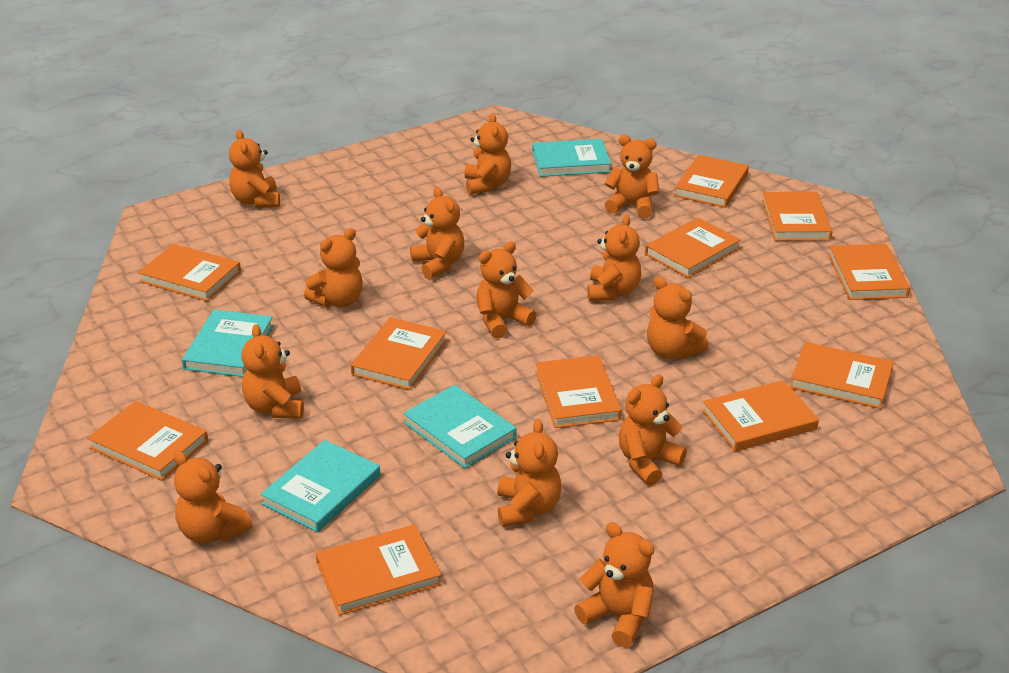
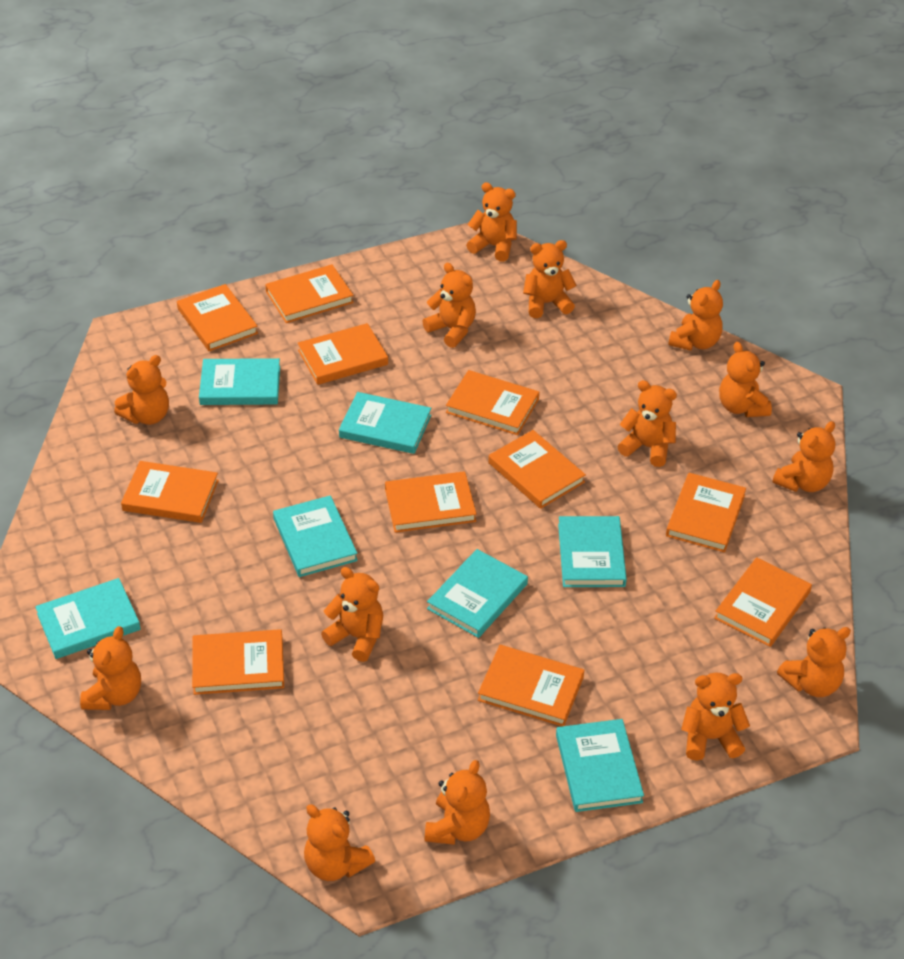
orange teddy bear: [174,451,253,543] [229,130,280,208] [242,324,304,418] [304,228,363,307] [410,187,464,279] [465,113,511,195] [476,241,537,339] [497,419,562,527] [574,522,654,647] [587,215,641,301] [605,135,660,218] [619,374,687,486] [647,276,708,359] = 13 -> [80,626,141,710] [114,355,169,425] [304,804,375,881] [321,567,383,662] [422,263,476,348] [425,760,490,845] [466,182,517,262] [523,240,577,318] [617,380,677,467] [668,280,723,351] [681,672,750,761] [719,342,772,417] [773,421,835,492] [777,627,851,697] = 14
turquoise book: [182,310,274,377] [260,440,380,532] [403,385,517,468] [532,139,611,177] = 4 -> [35,578,141,659] [199,358,280,405] [273,495,358,577] [339,392,431,454] [427,549,528,638] [556,719,644,812] [558,516,627,587] = 7

